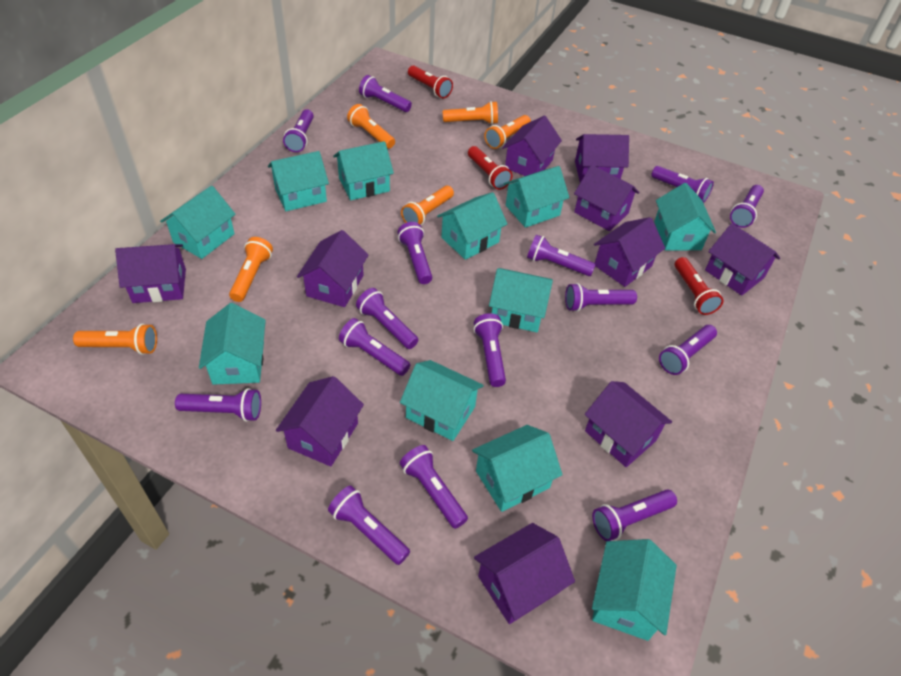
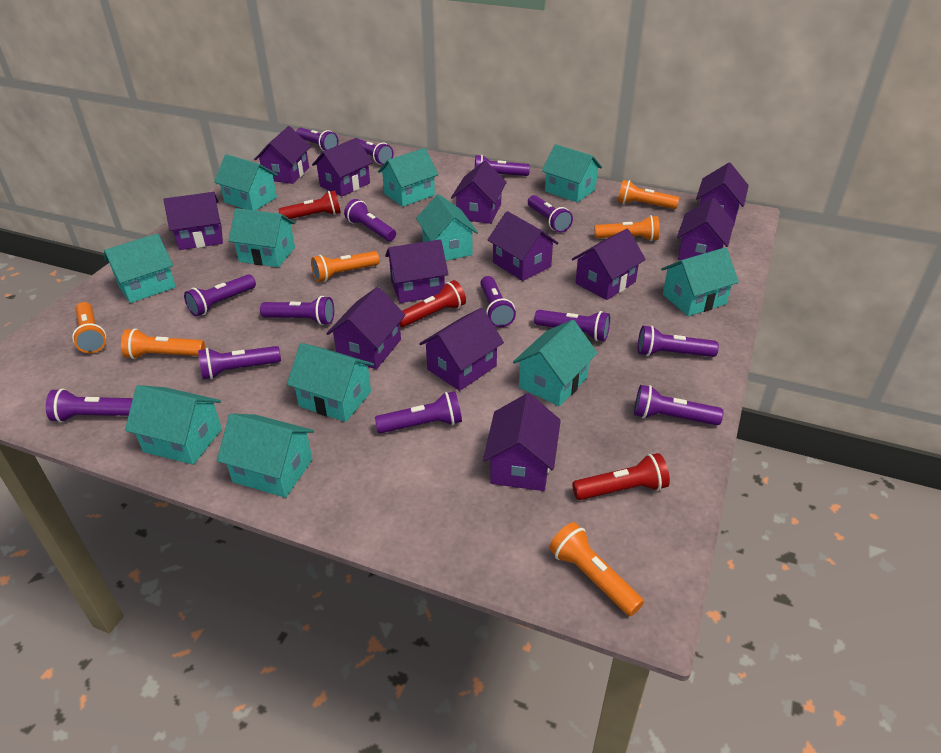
purple flashlight: [175,388,261,422] [283,109,314,152] [328,486,410,565] [339,318,410,376] [356,288,418,349] [359,75,412,112] [397,222,432,284] [400,445,468,529] [473,313,506,387] [527,234,596,276] [565,283,637,312] [592,489,677,541] [651,166,714,203] [659,325,717,375] [730,185,764,228] = 15 -> [46,388,133,423] [184,274,256,317] [198,346,281,379] [260,296,334,325] [296,128,339,151] [344,199,396,241] [357,138,393,165] [375,391,462,433] [475,155,530,176] [480,276,516,327] [528,195,573,233] [534,310,610,341] [634,385,723,425] [638,325,719,357] = 14
purple house: [115,244,186,303] [276,376,364,467] [297,230,368,307] [474,523,575,624] [502,115,562,176] [574,165,640,231] [575,134,629,182] [585,381,672,467] [594,217,665,287] [705,223,780,296] = 10 -> [164,192,223,250] [254,126,311,184] [312,138,373,197] [326,287,406,369] [385,239,448,303] [419,308,504,391] [451,161,507,224] [483,393,561,491] [488,211,559,281] [572,229,646,300] [677,198,734,260] [696,163,749,227] = 12

